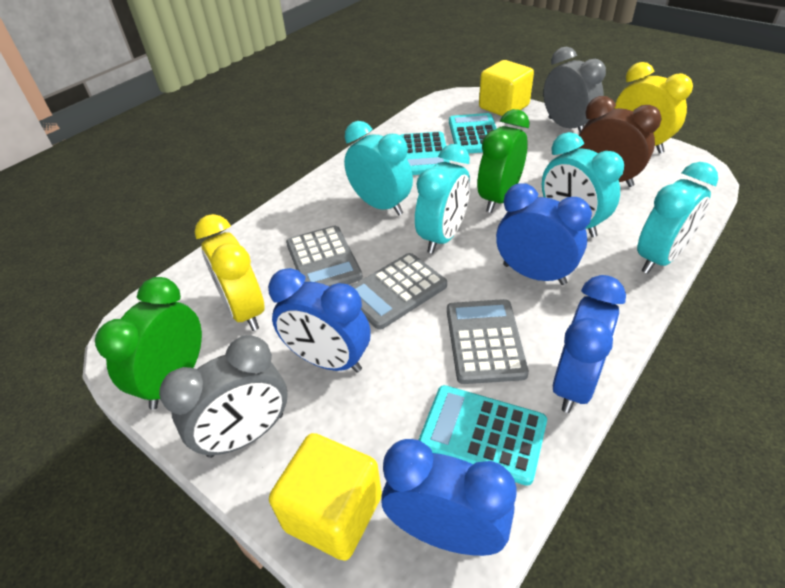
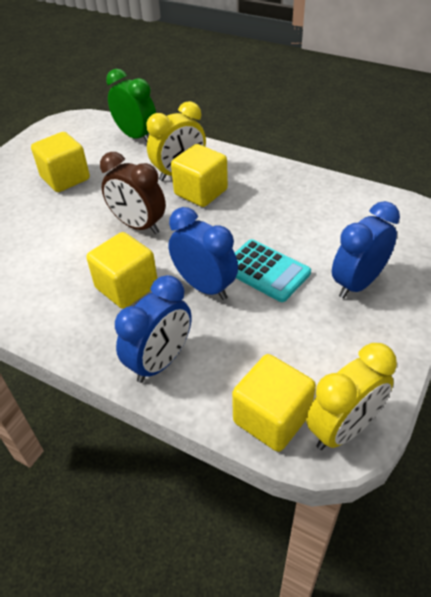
blue clock: [268,268,371,373] [381,439,517,556] [496,183,592,285] [553,275,626,413] = 4 -> [115,275,192,383] [168,207,238,300] [332,201,400,298] = 3
green clock: [95,277,202,409] [477,109,530,213] = 2 -> [106,69,156,142] = 1
grey calculator: [286,226,363,286] [352,253,447,330] [447,299,529,384] = 3 -> none = 0
grey clock: [159,335,288,458] [543,46,606,132] = 2 -> none = 0
turquoise calculator: [400,132,450,175] [419,385,547,486] [449,113,497,154] = 3 -> [235,239,311,302] = 1
turquoise clock: [344,121,413,215] [415,144,470,254] [542,132,624,237] [637,162,718,274] = 4 -> none = 0
yellow cube: [269,433,382,561] [479,60,534,116] = 2 -> [31,132,90,192] [86,232,158,309] [171,144,228,207] [232,354,316,452] = 4

